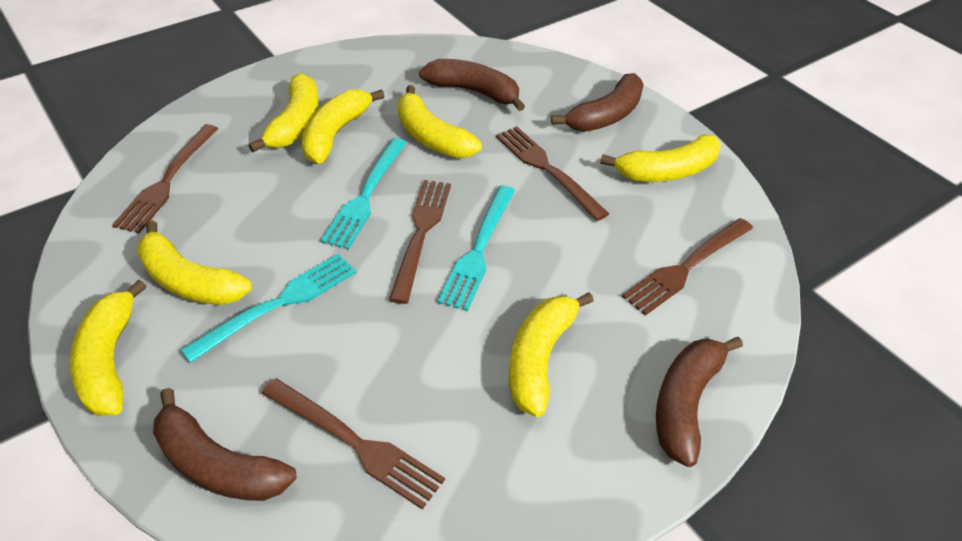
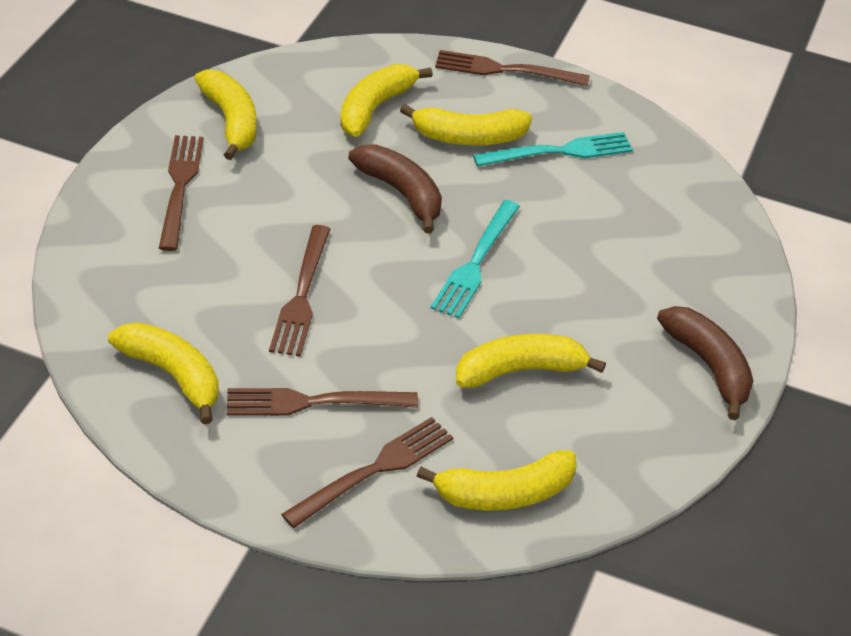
brown banana: [153,388,297,501] [419,59,525,111] [551,73,644,132] [656,337,743,467] = 4 -> [348,144,442,233] [657,306,753,420] = 2
turquoise fork: [181,254,357,363] [321,138,407,249] [437,185,515,311] = 3 -> [431,200,520,318] [473,132,633,167] = 2
yellow banana: [70,279,146,416] [137,220,252,305] [249,73,319,152] [302,89,385,164] [398,85,482,158] [509,292,594,417] [600,134,721,182] = 7 -> [108,322,219,424] [194,69,257,160] [340,64,433,137] [400,104,532,145] [417,451,577,510] [456,334,606,388] = 6

